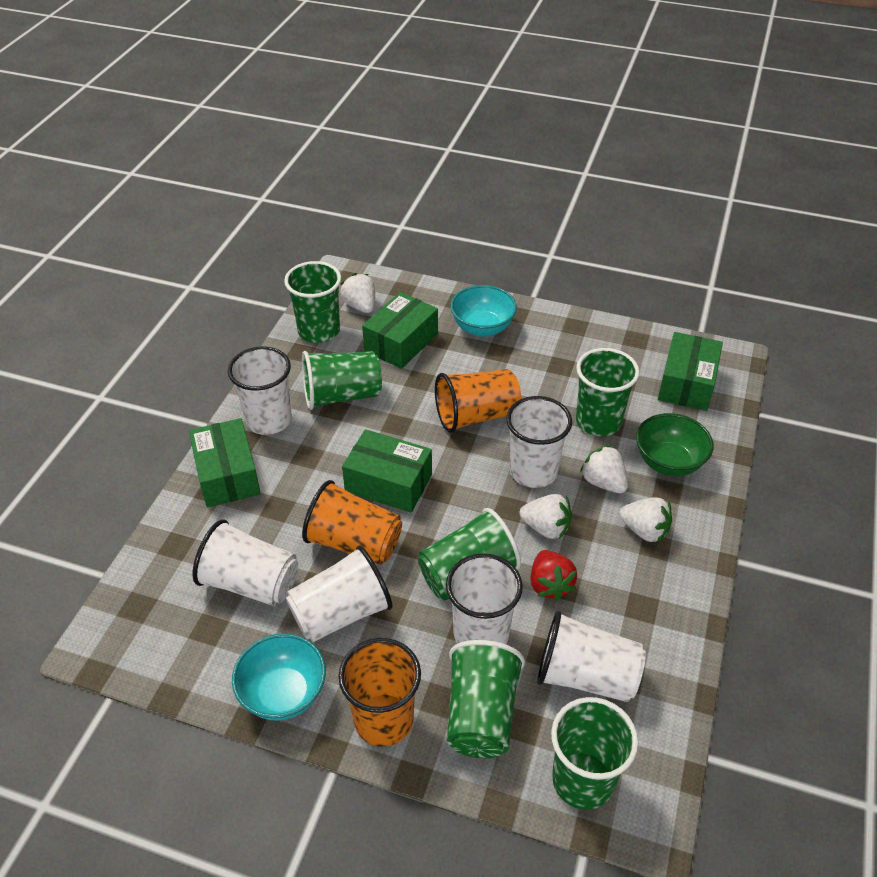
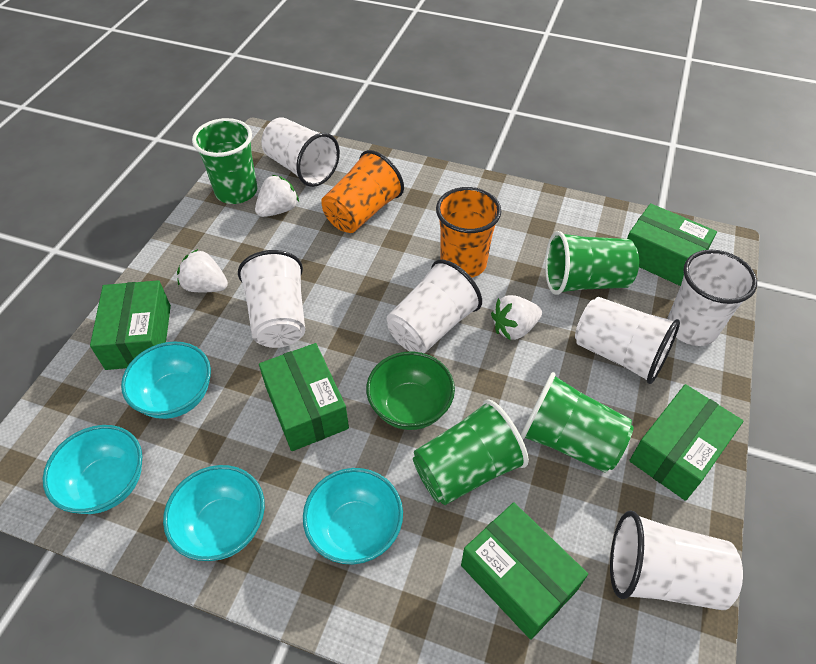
green box: [189,418,261,508] [342,429,432,513] [362,292,438,369] [658,332,723,411] = 4 -> [90,280,171,370] [259,343,349,451] [461,502,588,640] [627,203,717,286] [629,384,743,501] = 5
green cup: [284,261,341,343] [302,351,382,410] [418,508,521,601] [447,640,525,758] [551,697,638,810] [576,348,640,436] = 6 -> [192,118,257,204] [413,399,529,505] [520,372,634,473] [545,231,639,295] = 4
orange cup: [302,480,402,565] [339,638,421,747] [435,369,521,433] = 3 -> [321,150,404,233] [436,187,501,278] = 2
red strawberry: [530,550,577,601] = 1 -> none = 0
turquoise bowl: [232,633,326,721] [450,285,517,337] = 2 -> [43,425,142,514] [121,341,211,419] [163,465,265,561] [303,468,403,565] = 4
white strawberry: [340,273,375,313] [519,494,572,539] [580,445,628,493] [619,497,672,543] = 4 -> [177,249,228,292] [255,175,299,217] [491,295,542,341] = 3

